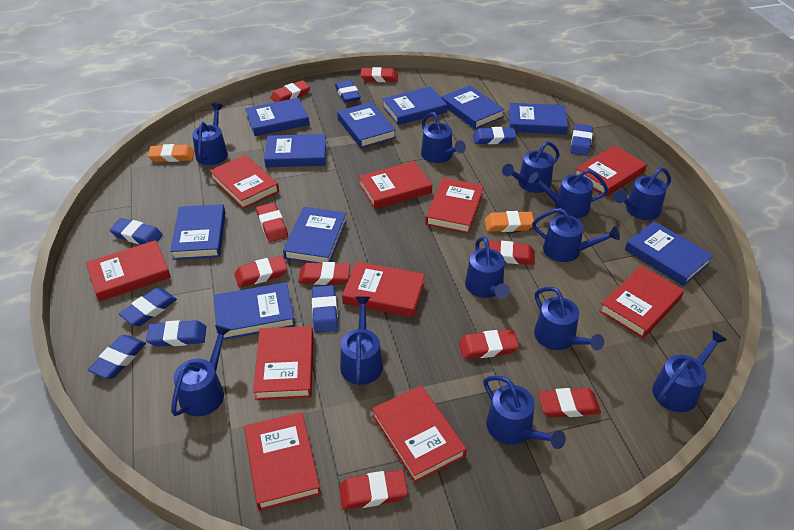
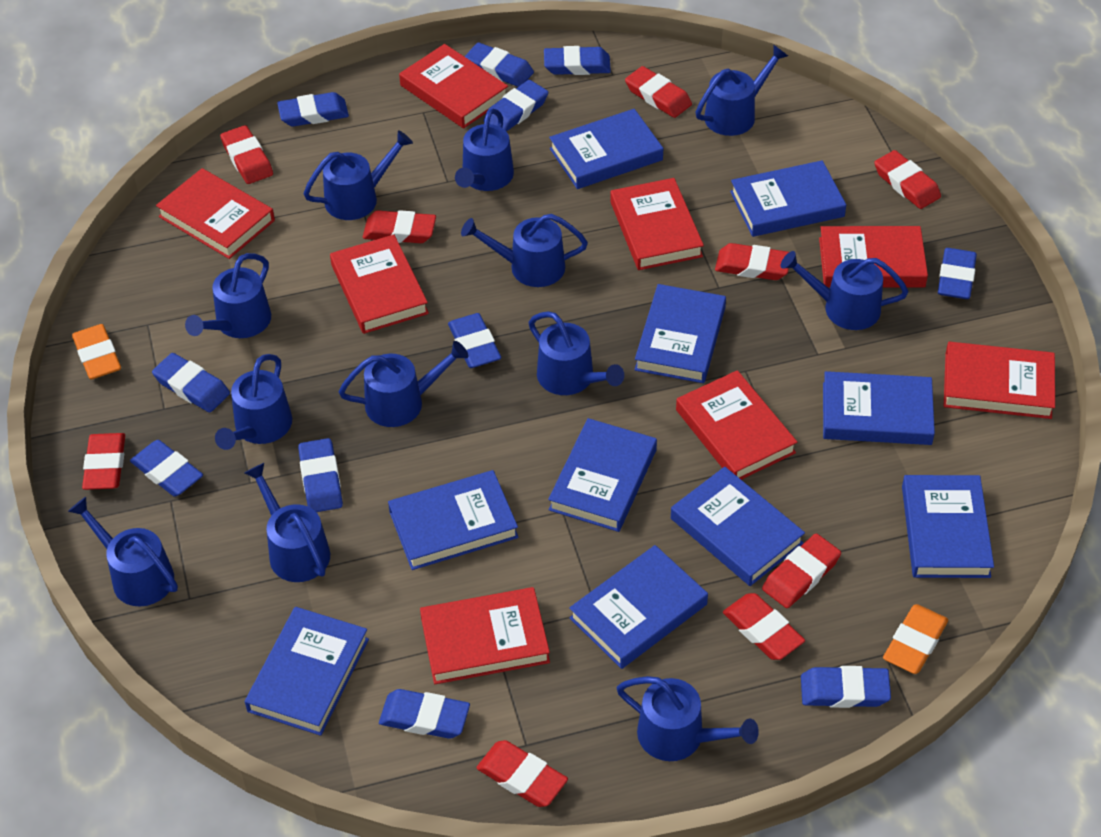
blue eraser: [88,335,146,379] [110,218,163,244] [119,288,177,326] [146,320,206,347] [312,285,338,333] [335,80,361,102] [473,127,517,144] [570,124,593,156] = 8 -> [130,440,203,496] [152,353,230,412] [277,92,349,127] [298,438,343,512] [379,689,470,739] [448,313,501,368] [465,42,534,87] [483,80,548,132] [544,46,611,75] [801,666,891,708] [938,248,977,299] = 11
red book: [86,240,171,301] [210,155,279,209] [244,412,321,511] [253,326,313,400] [342,261,425,317] [358,161,432,209] [372,385,467,483] [426,178,484,234] [576,146,647,197] [599,266,684,338] = 10 -> [156,168,275,259] [330,235,429,334] [399,44,508,128] [420,587,550,684] [610,178,704,270] [676,370,797,480] [819,226,928,287] [944,342,1055,419] = 8

